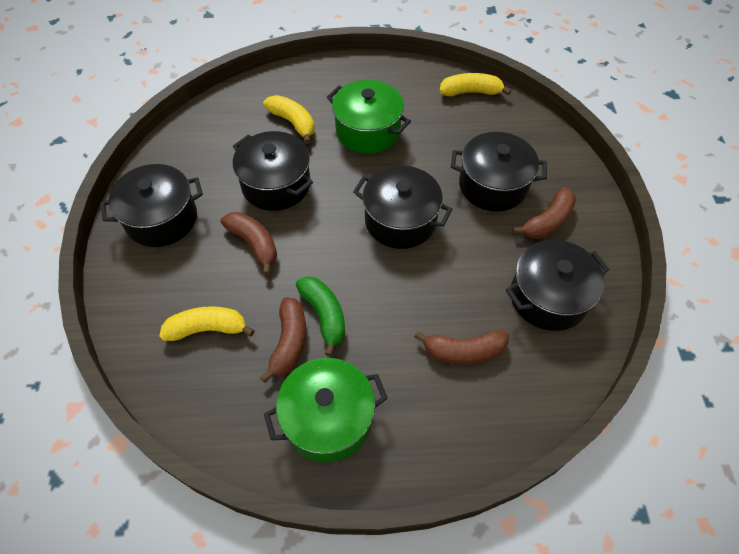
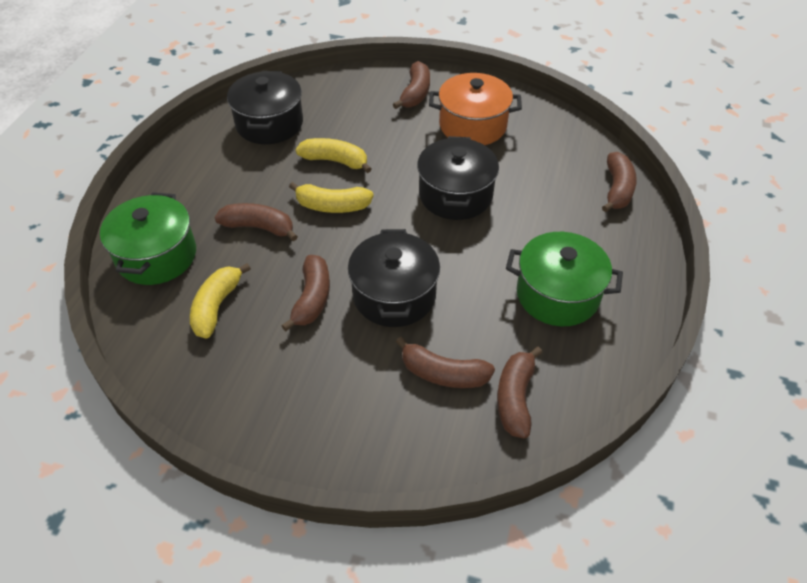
black pot: [100,164,203,247] [233,131,313,211] [353,166,452,249] [451,132,547,212] [506,240,610,331] = 5 -> [227,71,303,144] [348,229,440,327] [417,136,499,220] = 3
brown banana: [221,212,277,275] [260,297,306,383] [414,330,509,364] [513,187,576,239] = 4 -> [214,203,298,241] [281,255,330,331] [393,61,430,109] [396,337,495,388] [497,346,543,439] [602,152,637,212] = 6
green banana: [296,276,345,356] = 1 -> none = 0
orange pot: none = 0 -> [429,73,522,145] = 1

